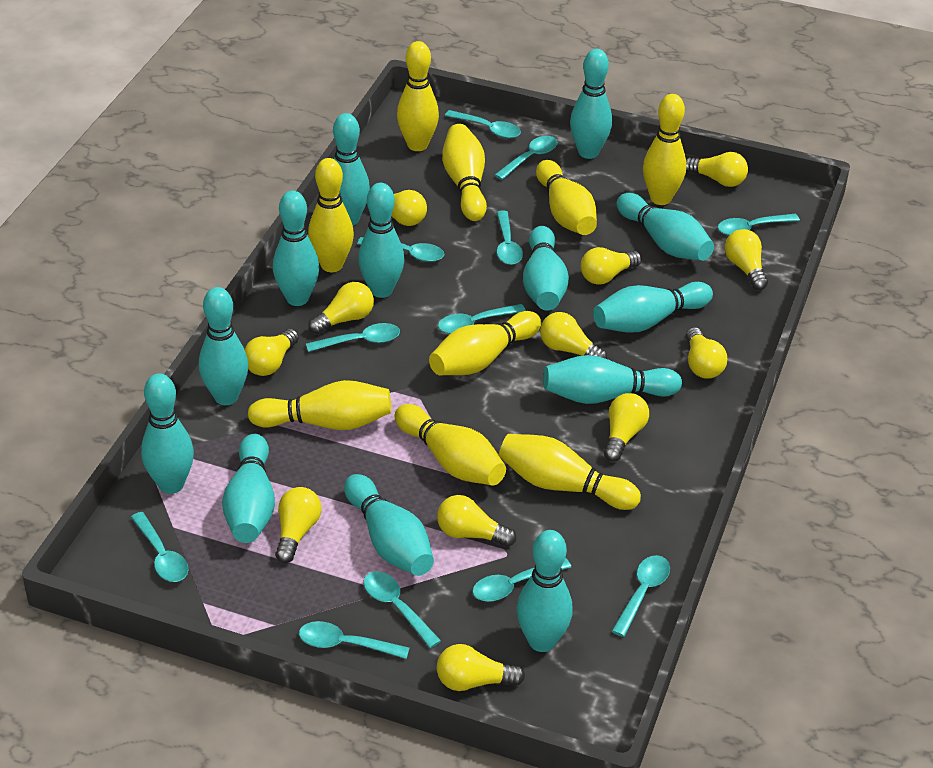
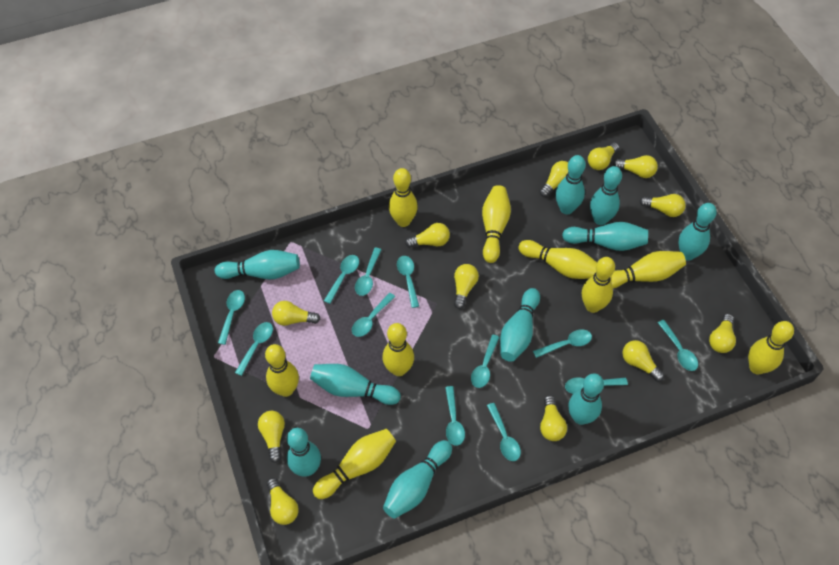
turquoise bowling pin: [141,373,194,494] [199,287,248,405] [222,434,275,543] [273,191,319,306] [333,113,370,225] [344,474,434,576] [358,183,404,298] [516,530,573,652] [523,226,569,311] [543,355,682,404] [570,49,612,159] [593,282,713,333] [616,193,714,261] = 13 -> [215,250,300,279] [287,428,321,477] [310,364,401,405] [383,440,452,519] [500,288,540,362] [556,155,586,214] [562,222,648,251] [569,373,604,425] [590,166,622,225] [679,203,717,261] = 10

